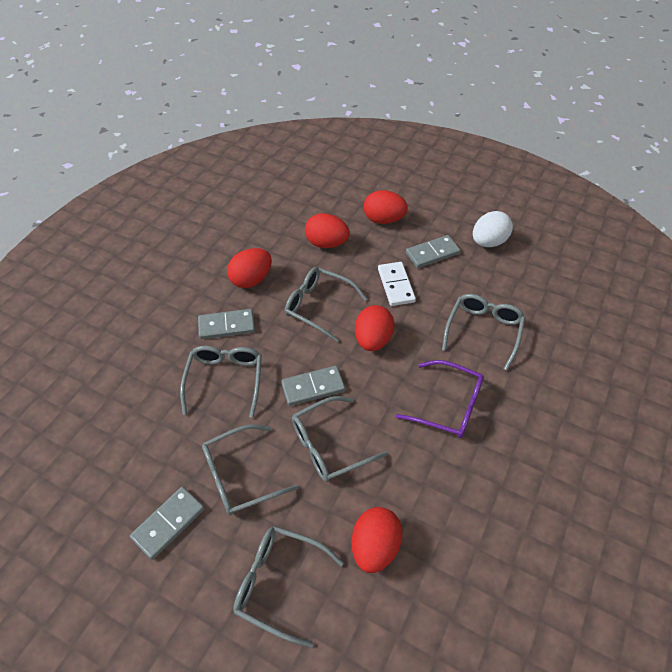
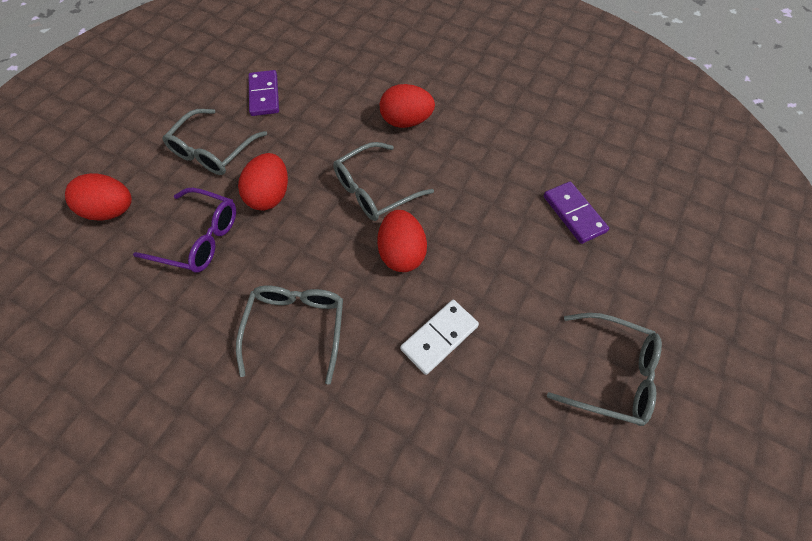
grey domino: [130,487,204,560] [198,309,255,339] [281,366,345,406] [406,235,460,268] = 4 -> none = 0
grey glasses: [180,346,262,418] [202,424,299,515] [233,526,344,648] [285,267,367,342] [292,396,388,482] [442,294,525,371] = 6 -> [162,109,267,175] [236,285,343,385] [333,142,434,221] [547,313,662,426] = 4
purple domino: none = 0 -> [249,70,279,116] [544,181,609,244] = 2
red egg: [227,248,272,288] [305,213,350,248] [351,507,403,573] [355,305,394,351] [364,190,408,224] = 5 -> [65,173,132,221] [238,153,288,211] [377,210,427,272] [380,84,435,128] = 4
white egg: [473,211,513,247] = 1 -> none = 0

